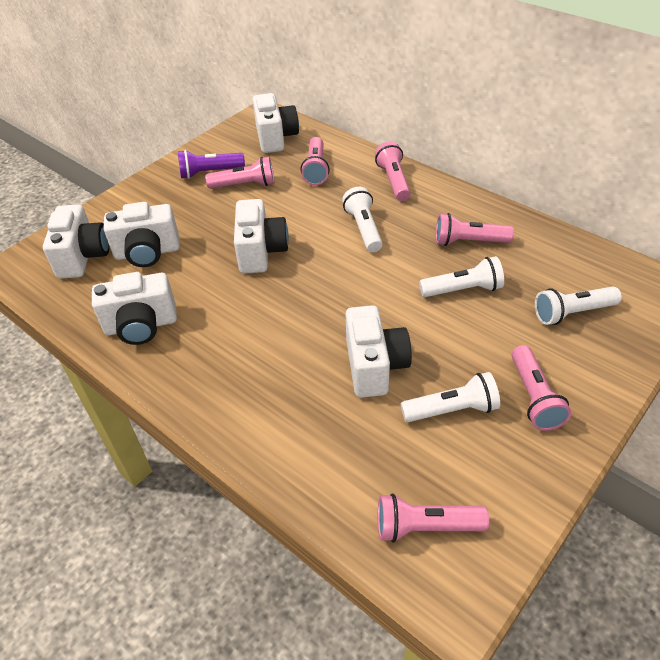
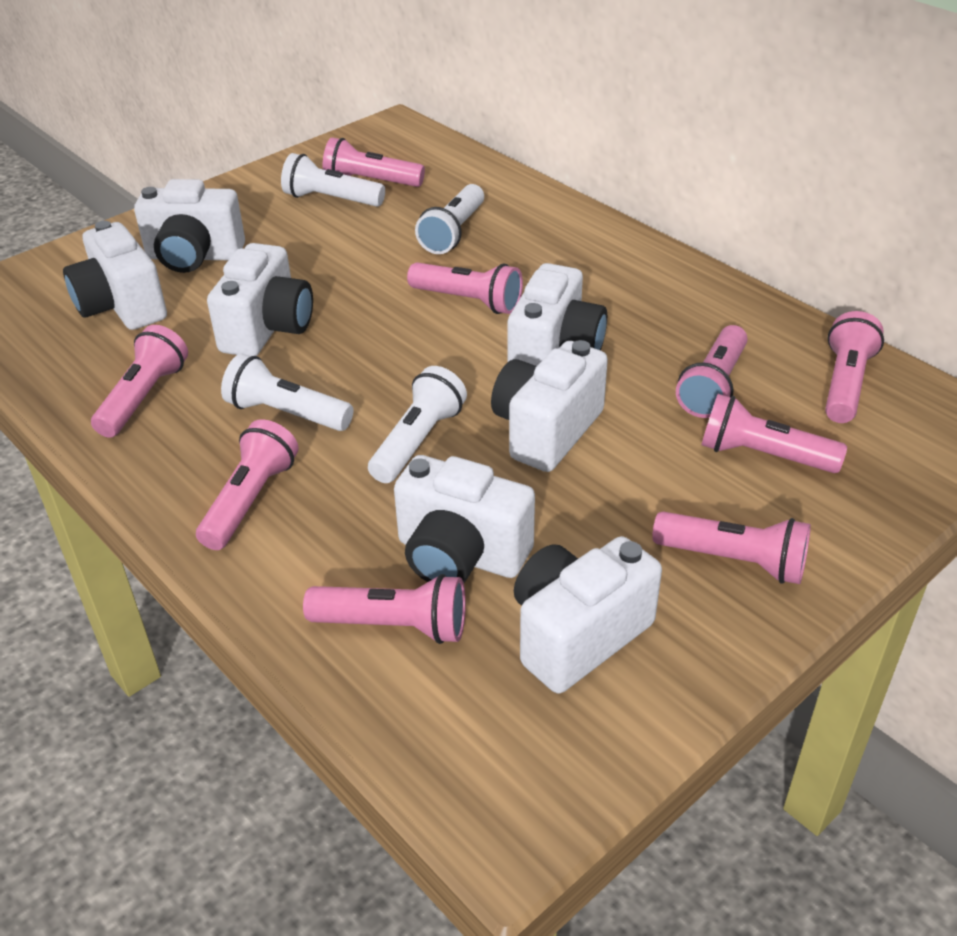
pink flashlight: [205,157,274,189] [301,137,330,185] [375,142,411,201] [378,493,489,543] [436,213,514,246] [512,345,571,431] = 6 -> [91,325,188,438] [196,419,299,550] [303,574,466,644] [323,137,425,187] [407,262,523,314] [652,512,811,584] [676,325,748,418] [701,394,847,473] [825,311,884,423] = 9
purple flashlight: [178,150,245,179] = 1 -> none = 0
white camera: [43,204,109,279] [92,272,177,345] [103,202,180,267] [234,199,289,274] [253,93,299,153] [346,305,412,398] = 6 -> [63,221,167,330] [134,179,245,273] [207,243,313,356] [394,455,535,583] [491,340,608,472] [507,263,607,366] [514,536,662,693] = 7

